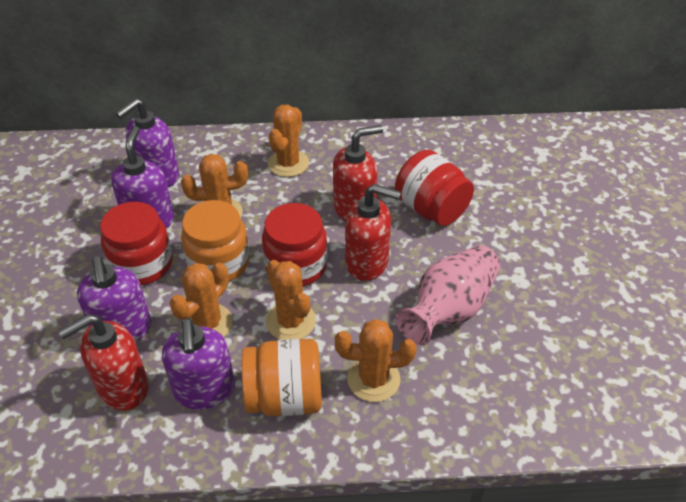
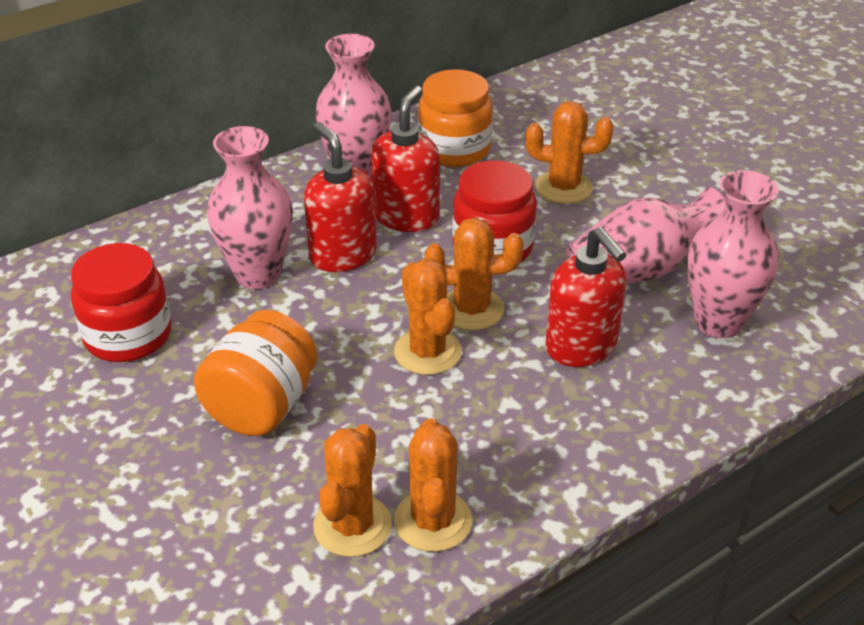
pink vase: [396,245,500,345] = 1 -> [207,126,293,289] [315,34,392,179] [566,187,725,284] [687,170,779,338] = 4
purple soap dispenser: [77,256,151,342] [111,126,174,228] [116,98,179,187] [162,318,235,410] = 4 -> none = 0
red jar: [100,202,172,285] [262,203,328,286] [395,150,474,226] = 3 -> [71,243,172,362] [452,160,537,263] = 2

